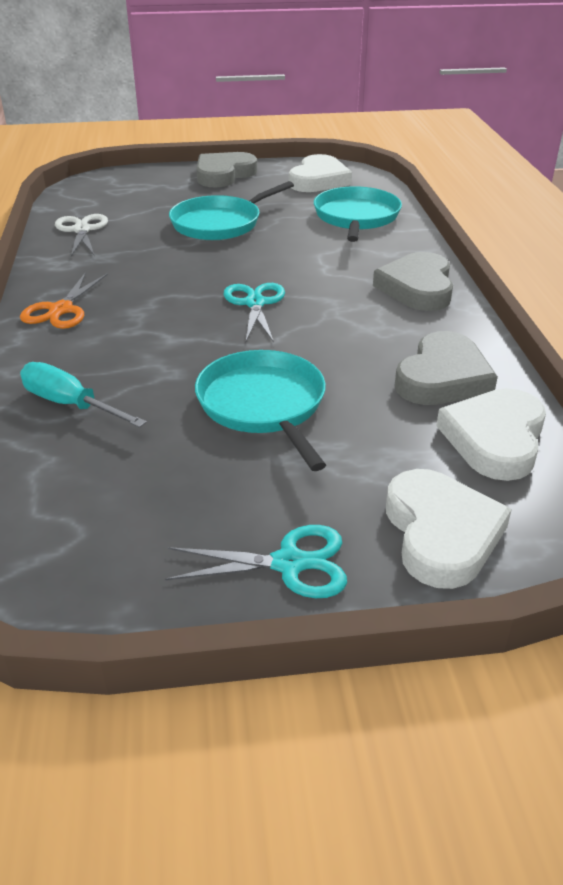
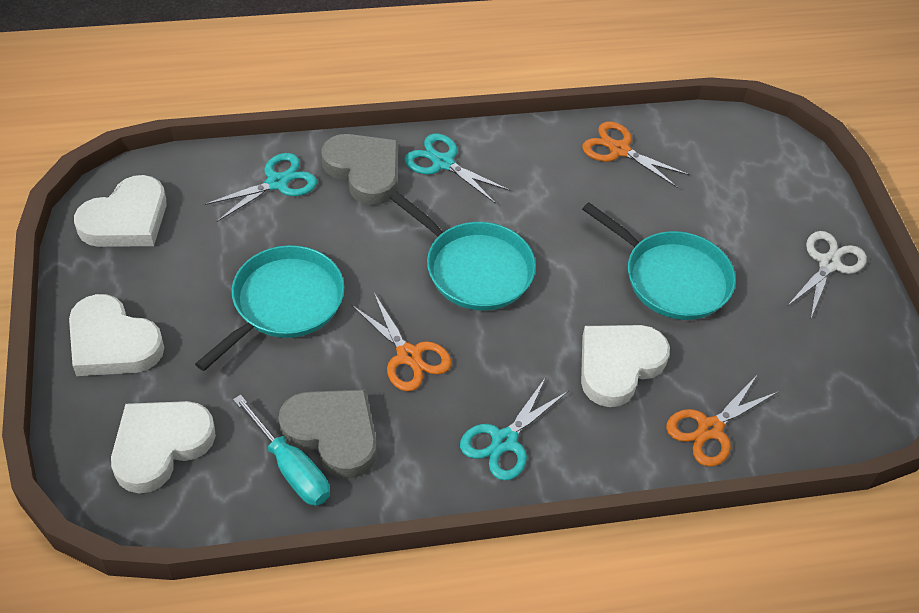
grey heart: [196,152,257,187] [373,252,453,311] [395,331,498,405] = 3 -> [278,390,377,479] [321,134,398,205] = 2
orange scissors: [20,272,108,329] = 1 -> [351,293,452,391] [582,121,689,188] [666,374,779,467] = 3
turquoise scissors: [165,525,347,598] [224,283,285,342] = 2 -> [204,153,317,222] [404,133,510,204] [460,377,569,481] = 3
white heart: [289,154,352,192] [386,469,512,589] [436,388,546,481] = 3 -> [69,294,164,376] [74,175,167,247] [111,401,216,493] [581,325,670,407] = 4

